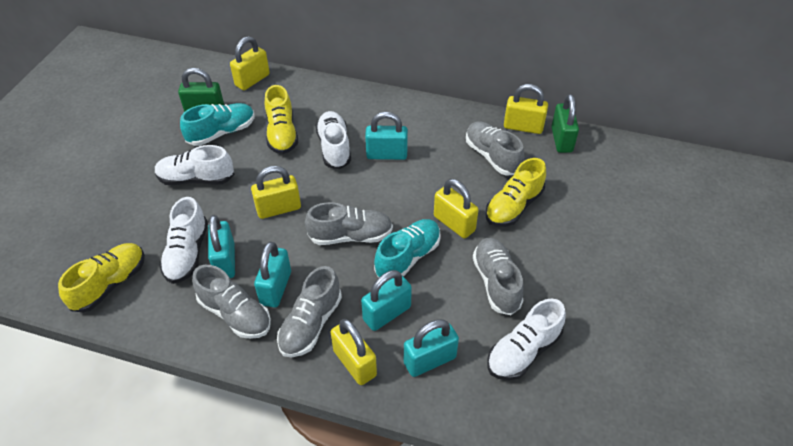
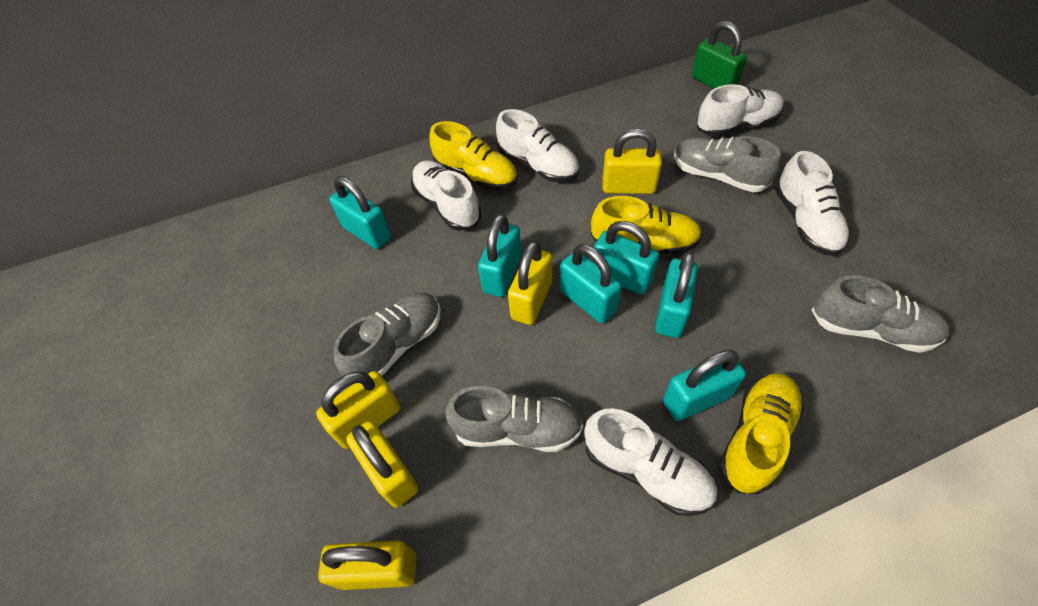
green padlock: [178,68,224,112] [551,94,579,153] = 2 -> [692,21,747,89] = 1
grey shoe: [192,265,271,339] [277,266,342,357] [305,202,393,245] [466,121,524,176] [473,238,524,315] = 5 -> [334,293,441,376] [445,386,583,452] [674,136,781,192] [811,275,950,353] = 4
turquoise padlock: [208,215,235,278] [254,242,291,308] [361,270,412,331] [365,112,408,160] [404,319,459,377] = 5 -> [330,176,391,249] [478,214,521,297] [560,244,622,323] [593,221,659,295] [655,252,698,338] [663,350,746,421] = 6
turquoise shoe: [180,103,255,146] [374,219,441,278] = 2 -> none = 0
white shoe: [155,145,234,185] [159,197,208,284] [316,111,351,169] [487,298,566,380] = 4 -> [411,161,481,231] [496,109,579,182] [584,408,717,516] [697,84,784,137] [775,151,850,256] = 5

